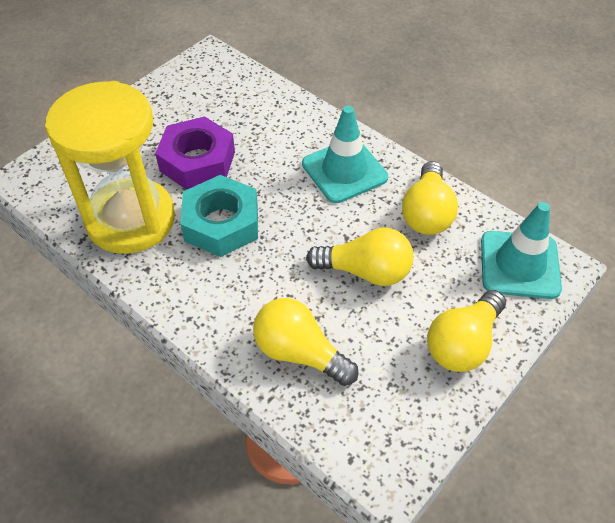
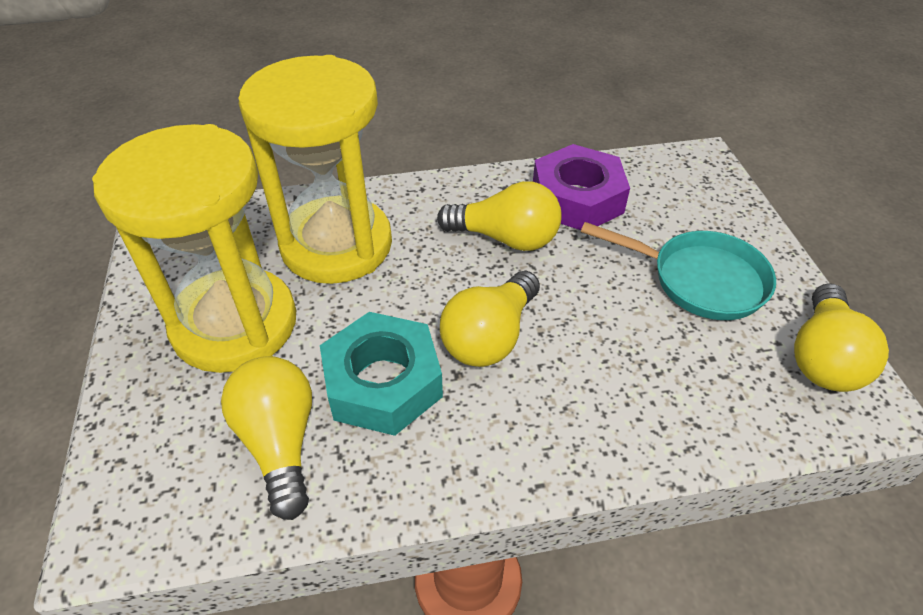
turquoise pan: none = 0 -> [581,222,776,320] = 1
turquoise traffic cone: [302,106,388,203] [481,202,562,299] = 2 -> none = 0
yellow hourglass: [45,81,175,254] = 1 -> [92,124,296,373] [238,55,392,284] = 2

